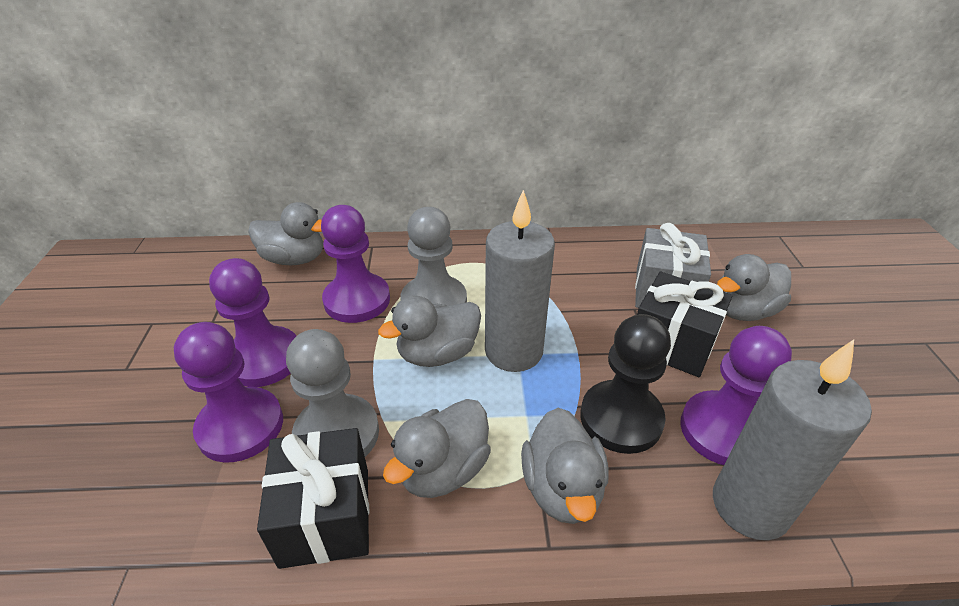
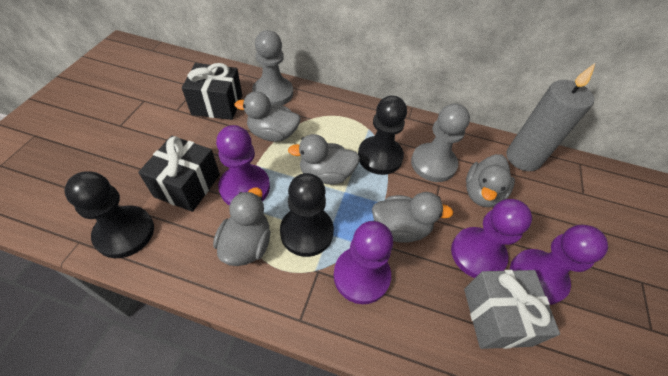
black pawn: [580,314,671,454] = 1 -> [64,171,154,258] [280,173,334,257] [358,95,407,175] = 3
grey candle: [485,190,555,372] [713,340,872,540] = 2 -> [506,63,595,171] = 1

